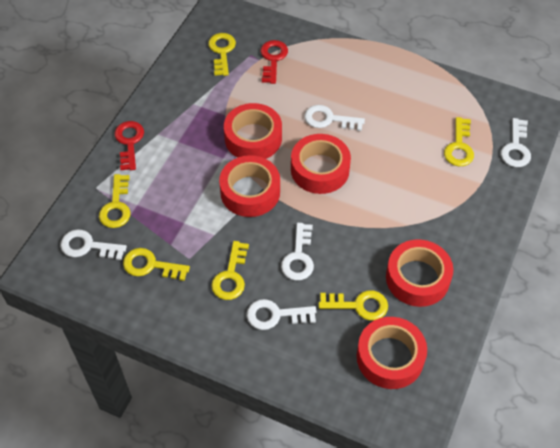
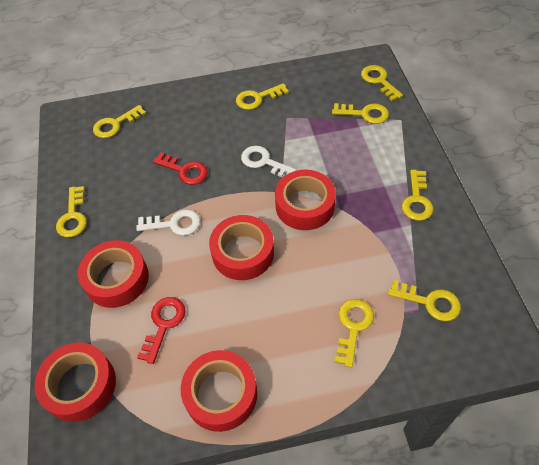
white key: [60,229,127,260] [247,299,317,330] [281,223,314,281] [304,105,365,131] [501,118,531,167] = 5 -> [136,209,201,236] [241,146,296,177] = 2
yellow key: [99,174,130,228] [123,248,190,281] [208,33,236,76] [211,241,249,300] [319,290,388,320] [444,117,474,166] = 6 -> [56,186,87,237] [93,105,146,138] [236,83,289,110] [332,103,389,124] [334,299,374,368] [361,65,403,101] [388,280,461,321] [402,170,433,221] = 8

